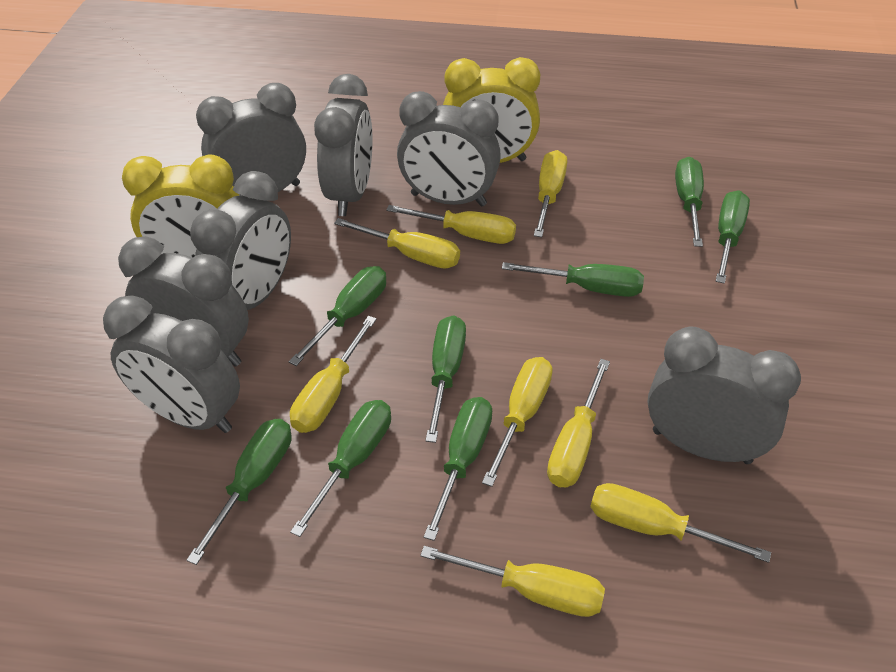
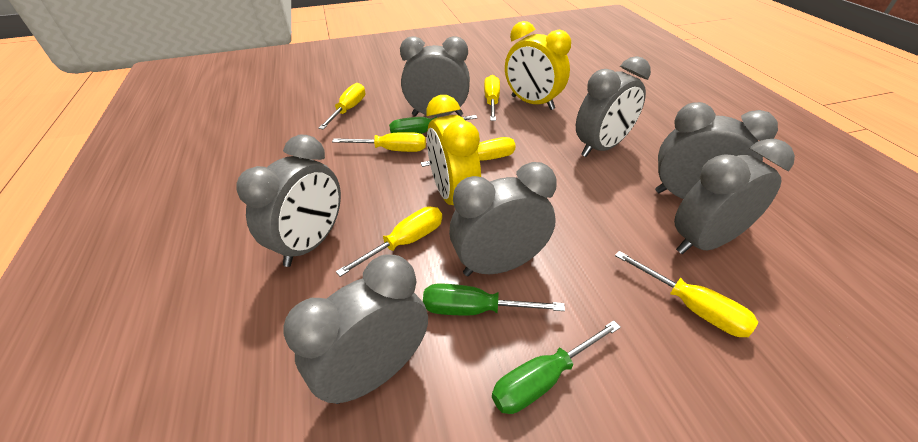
green screwdriver: [186,419,291,565] [288,266,386,366] [290,400,391,537] [424,397,492,541] [425,315,466,443] [502,262,644,297] [675,157,704,247] [716,190,750,284] = 8 -> [389,115,478,134] [423,284,565,316] [492,320,621,414] = 3
yellow screwdriver: [290,316,377,433] [334,218,460,269] [386,205,516,244] [420,546,605,617] [482,357,553,487] [534,150,567,237] [547,359,610,487] [590,483,771,563] = 8 -> [318,83,365,130] [332,132,426,152] [336,207,442,277] [421,137,516,167] [484,75,500,121] [615,251,758,337] = 6

